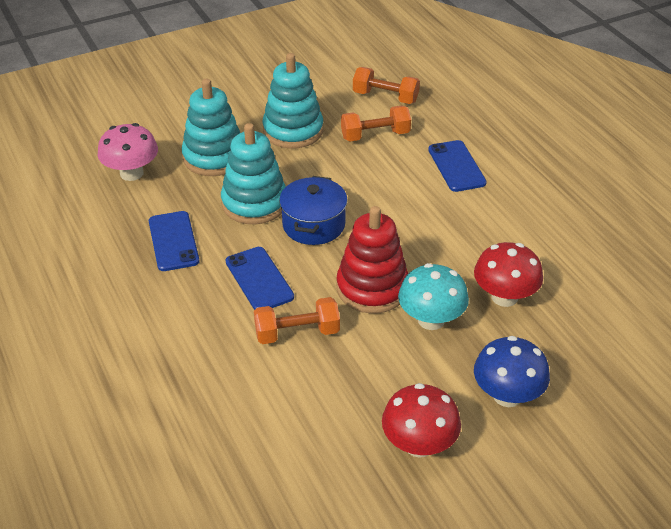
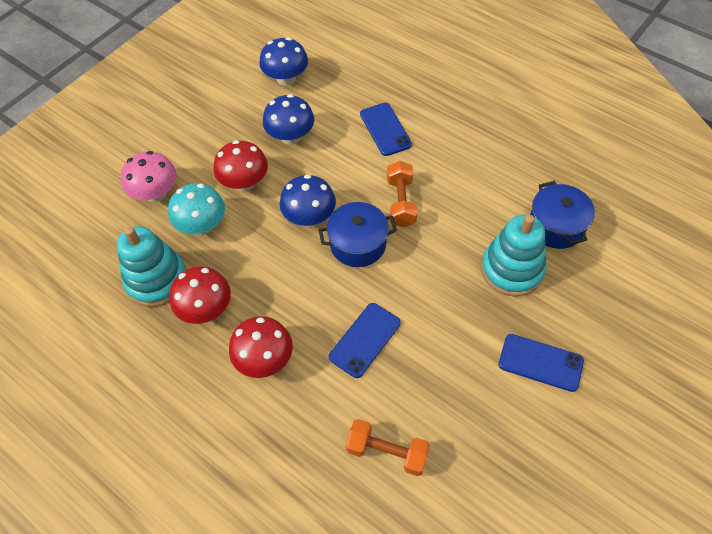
blue mushroom: [474,336,550,407] = 1 -> [259,37,308,86] [263,94,314,145] [280,175,336,227] = 3
blue pot: [279,176,347,245] = 1 -> [319,202,397,267] [530,181,595,249] = 2
orange dumbbell: [254,297,340,344] [341,105,411,141] [353,67,420,104] = 3 -> [346,419,430,476] [387,161,417,227] = 2
red mushroom: [382,383,461,458] [474,242,543,307] = 2 -> [169,266,231,324] [214,140,268,191] [229,316,293,378] = 3
red stacking toy: [337,206,408,314] = 1 -> none = 0
turquoise stacking toy: [182,79,240,176] [221,123,286,224] [262,53,323,149] = 3 -> [117,226,187,307] [481,215,547,297] = 2

